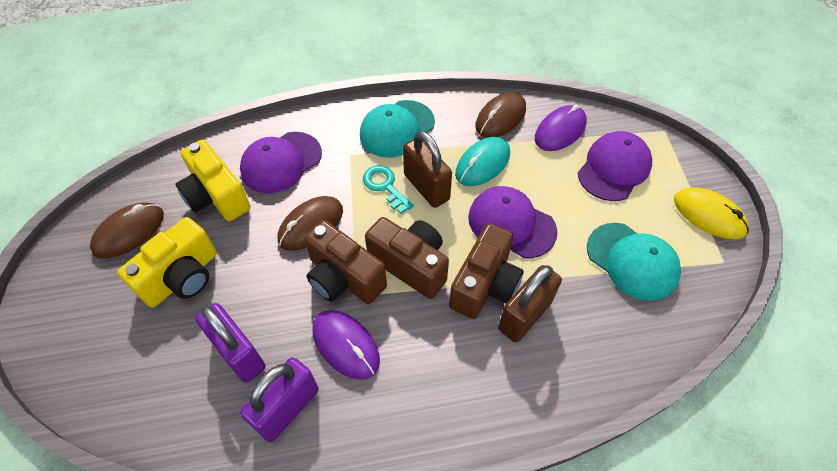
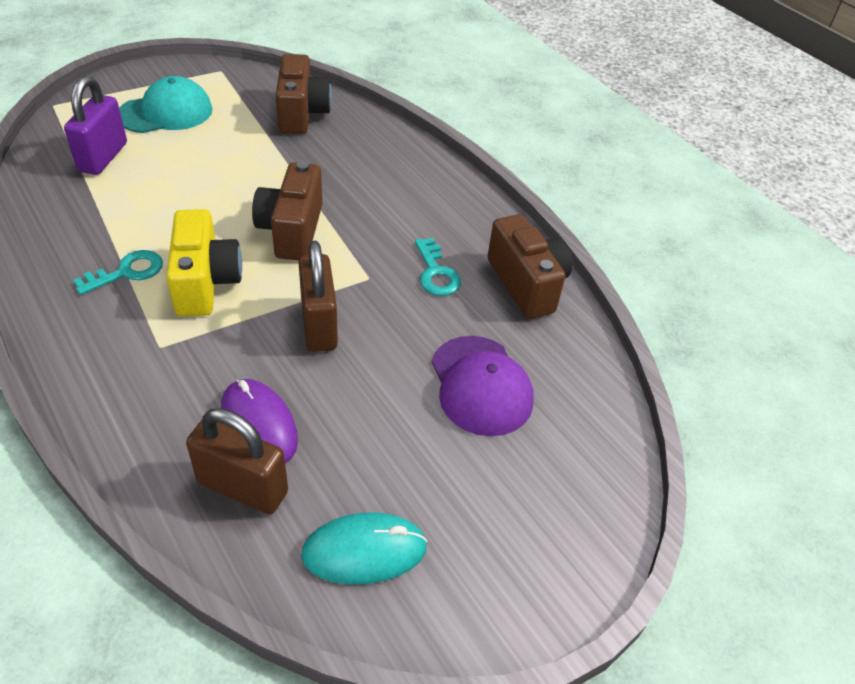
brown mouse: [90,202,164,259] [278,196,343,251] [475,92,526,138] = 3 -> none = 0
purple cap: [240,132,322,194] [468,186,557,258] [578,131,652,201] = 3 -> [432,336,534,436] = 1
purple mouse: [313,310,380,380] [535,104,587,151] = 2 -> [221,379,298,463] = 1
purple padlock: [195,303,265,383] [240,357,319,442] = 2 -> [64,76,127,175] = 1
turquoise cap: [360,100,435,158] [587,223,681,301] = 2 -> [119,76,213,133] = 1
turquoise key: [363,165,414,214] = 1 -> [73,250,163,295] [415,238,461,296] = 2
yellow camera: [117,217,217,308] [175,140,251,221] = 2 -> [166,209,242,316] = 1
yellow mouse: [674,187,749,239] = 1 -> none = 0

